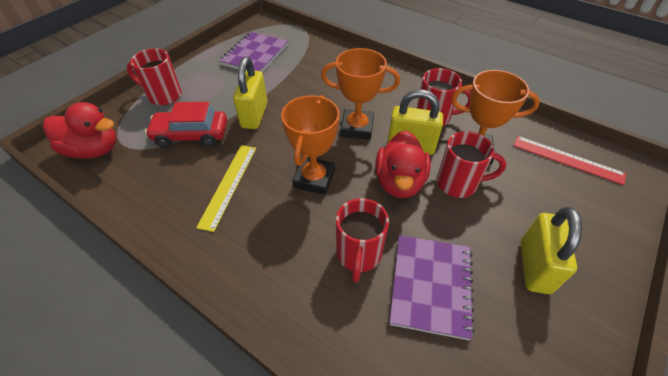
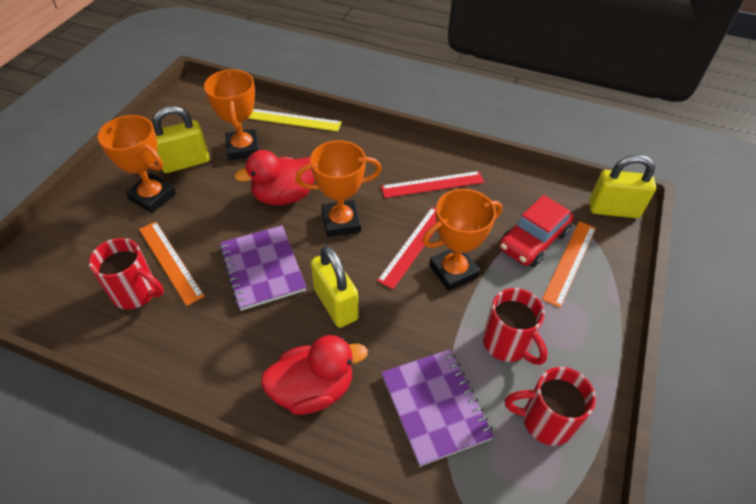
orange ruler: none = 0 -> [139,222,205,306] [542,221,596,308] = 2
orange trophy: [281,95,340,195] [321,48,400,140] [451,70,540,165] = 3 -> [98,115,176,213] [204,69,259,161] [295,140,382,237] [422,189,502,291] = 4
red mug: [127,48,182,105] [336,198,389,283] [417,68,470,126] [437,131,506,198] = 4 -> [89,238,164,309] [483,288,548,365] [505,367,596,446] = 3
red ruler: [513,136,626,185] = 1 -> [377,207,436,289] [381,171,484,198] = 2

